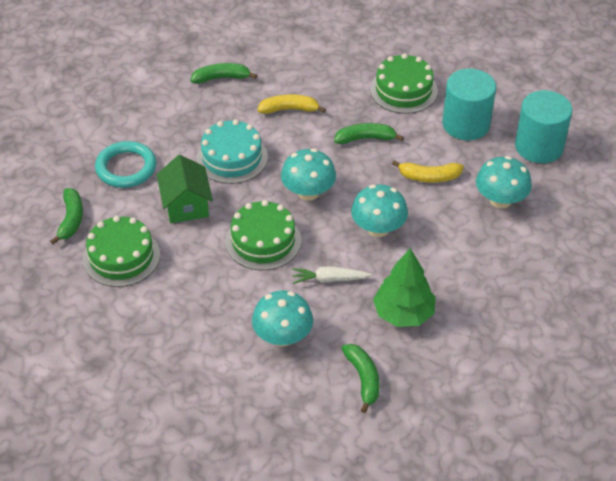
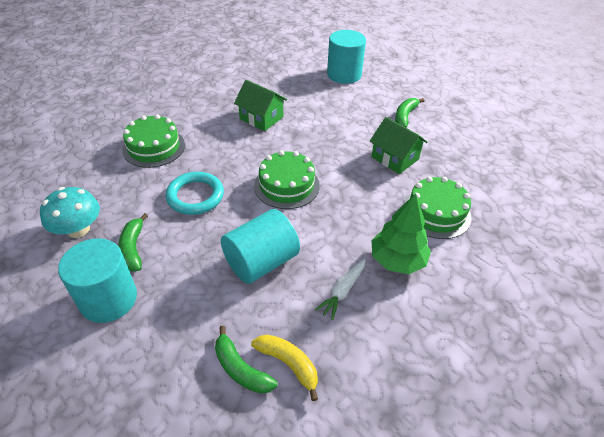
green banana: [50,188,83,245] [191,63,257,84] [334,123,404,144] [341,344,380,413] = 4 -> [118,213,148,271] [215,325,278,393] [395,98,424,128] = 3
green house: [157,155,213,223] = 1 -> [234,80,287,131] [370,117,427,174] = 2
turquoise cake: [196,119,268,184] = 1 -> none = 0
turquoise cylinder: [442,69,496,140] [515,90,572,163] = 2 -> [58,238,137,323] [221,209,300,284] [327,30,366,84] = 3
turquoise mushroom: [252,291,313,347] [281,149,336,201] [351,184,408,237] [476,156,532,209] = 4 -> [40,187,100,238] = 1
yellow banana: [258,94,326,114] [392,160,464,183] = 2 -> [251,335,318,401] = 1

